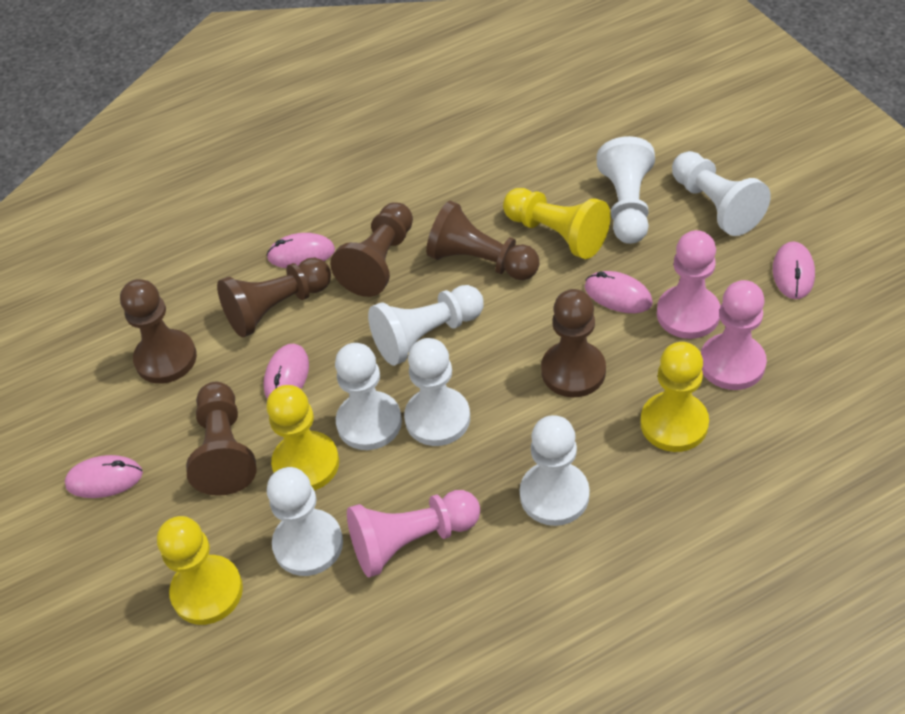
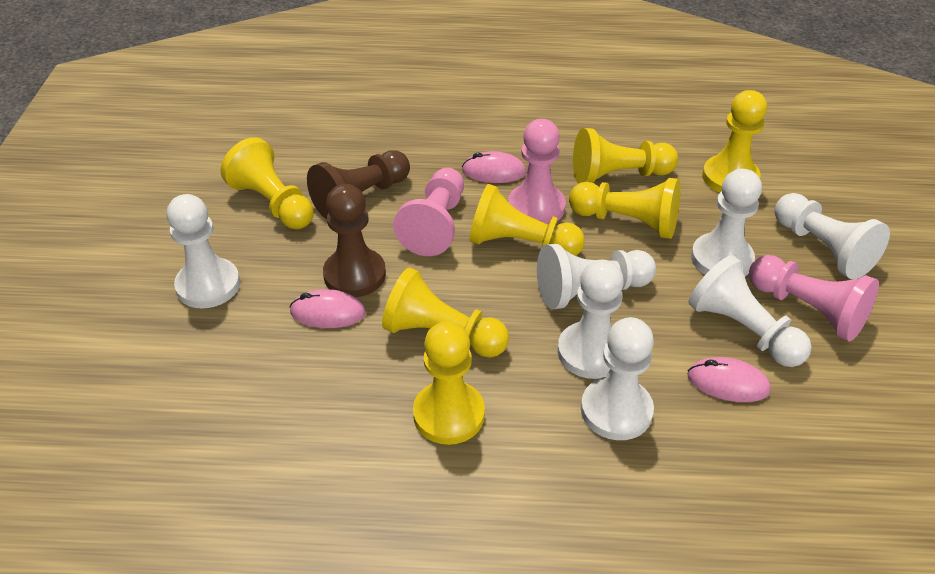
brown pawn: [120,279,197,384] [186,382,256,496] [217,258,331,338] [330,202,413,297] [426,201,540,280] [541,289,606,397] = 6 -> [307,150,410,219] [323,184,386,297] = 2
pink mouse: [65,455,143,498] [263,344,309,399] [266,233,335,268] [585,271,653,313] [773,241,815,299] = 5 -> [290,289,366,328] [462,151,526,183] [687,357,771,402] = 3
yellow pawn: [157,516,243,625] [266,385,339,491] [503,188,610,259] [640,342,709,452] = 4 -> [220,137,314,229] [382,267,509,358] [413,321,485,445] [469,184,585,256] [569,178,681,239] [573,128,678,184] [702,90,767,193] = 7

